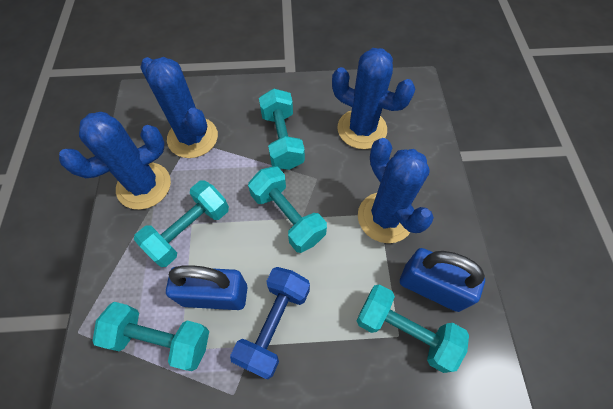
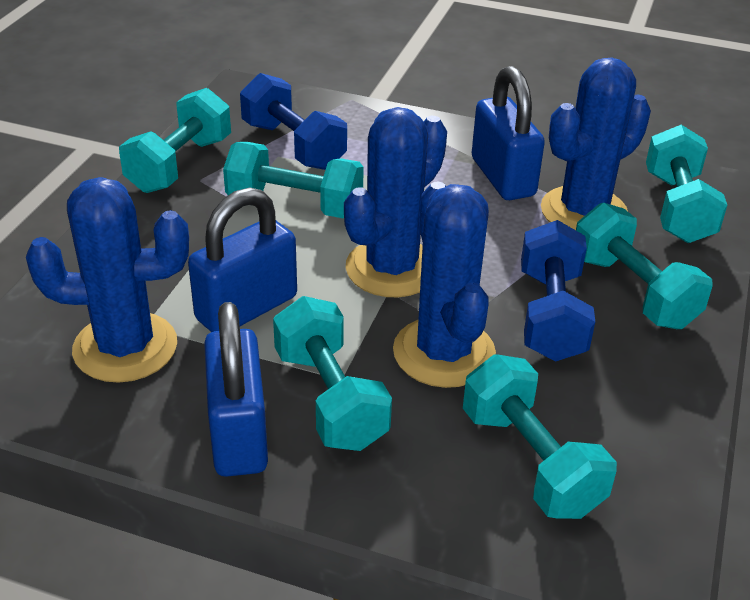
blue dumbbell: [230,267,310,379] = 1 -> [240,73,347,170] [521,220,595,362] = 2
blue padlock: [166,265,248,310] [400,248,485,312] = 2 -> [188,188,297,332] [204,302,268,477] [472,66,545,200] = 3
turquoise dumbbell: [93,302,209,371] [134,181,229,267] [248,166,327,253] [259,88,305,170] [357,284,469,373] = 5 -> [119,88,231,193] [223,142,364,218] [273,296,392,451] [463,355,617,519] [576,203,713,329] [646,125,727,243] = 6

